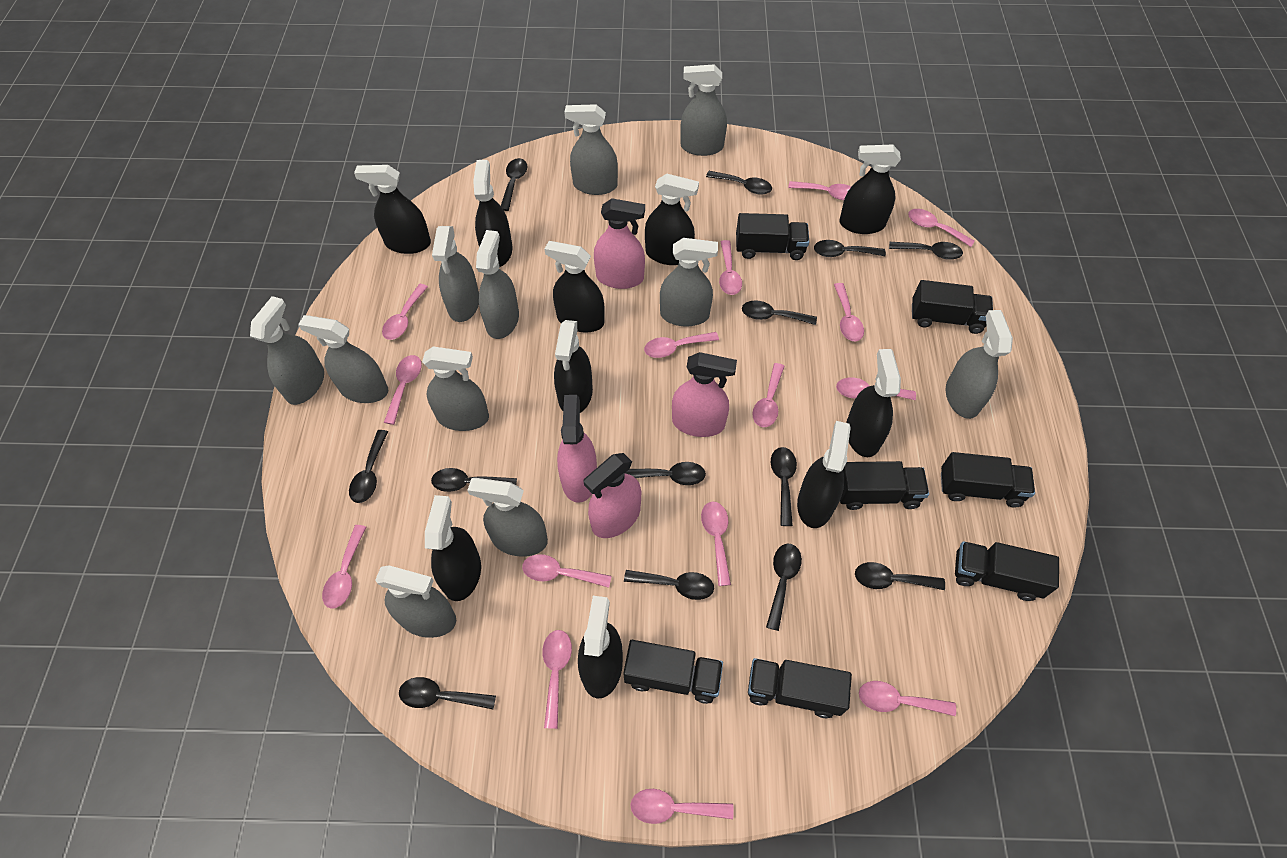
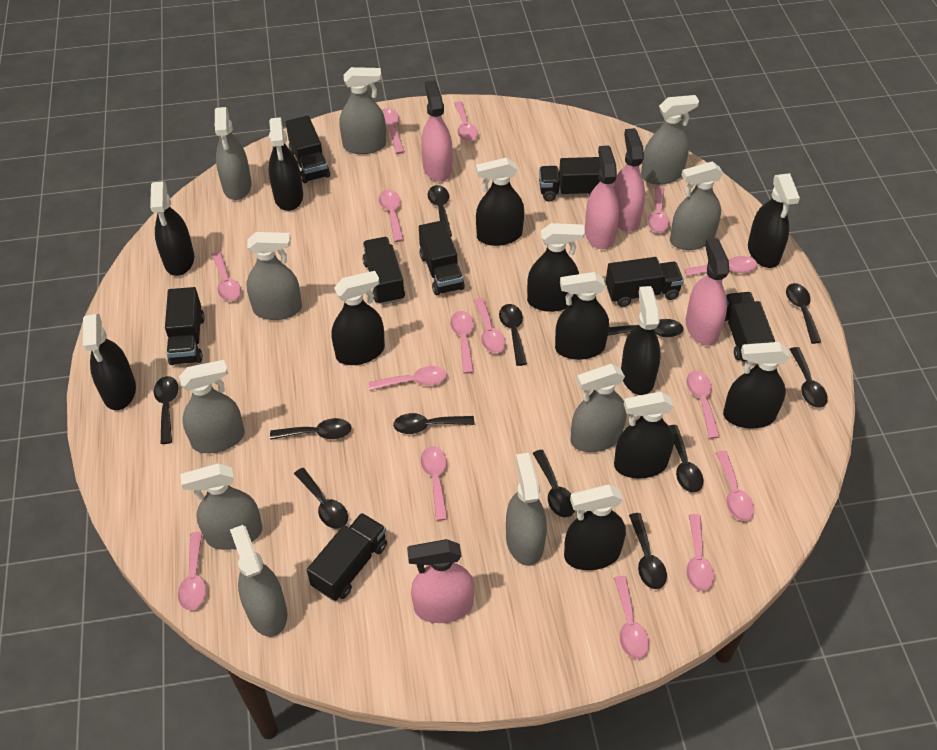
black spoon: [349,430,388,503] [399,677,496,709] [431,468,517,492] [501,158,527,211] [624,570,714,600] [625,462,706,485] [706,171,772,195] [742,300,817,325] [766,544,802,631] [771,447,797,526] [814,240,886,257] [855,562,945,590] [889,242,963,260] = 13 -> [154,376,179,444] [270,418,351,440] [294,468,348,529] [393,413,474,434] [428,185,452,237] [499,304,527,366] [533,450,575,518] [608,319,683,337] [629,513,667,589] [669,425,704,493] [786,283,821,344] [790,347,828,408] = 12
black spray bottle: [354,165,431,254] [425,495,481,601] [473,160,512,267] [545,241,605,333] [554,320,593,413] [578,596,623,698] [645,174,699,265] [797,421,851,528] [839,145,901,234] [846,349,901,457] = 10 -> [83,314,136,410] [150,181,194,276] [269,117,303,211] [331,271,385,365] [476,157,524,246] [527,223,585,312] [555,272,609,360] [564,484,626,570] [614,392,674,479] [621,286,661,395] [723,342,790,429] [748,173,800,268] = 12
black truck: [623,640,723,704] [736,213,809,260] [748,658,852,718] [840,461,929,510] [912,280,993,334] [941,452,1035,507] [955,541,1059,601] = 7 -> [165,287,205,365] [286,116,330,183] [307,513,387,601] [362,237,405,305] [419,220,465,295] [539,157,600,202] [606,257,684,307] [725,292,775,363] = 8
grey spray bottle: [250,296,324,405] [298,315,388,403] [375,565,456,638] [422,346,489,431] [432,226,479,322] [467,478,548,557] [476,230,519,339] [564,104,618,195] [660,238,718,327] [680,64,727,156] [946,310,1013,419] = 11 -> [179,360,245,453] [180,463,263,550] [214,107,252,200] [230,525,287,637] [246,232,302,320] [339,67,386,154] [506,453,547,566] [571,364,627,452] [641,95,699,185] [670,161,723,250] = 10
pink spray bottle: [557,395,597,503] [584,453,641,538] [594,198,645,289] [672,352,737,437] = 4 -> [407,539,474,623] [421,80,453,182] [585,145,619,250] [613,128,645,232] [686,238,729,346] = 5

